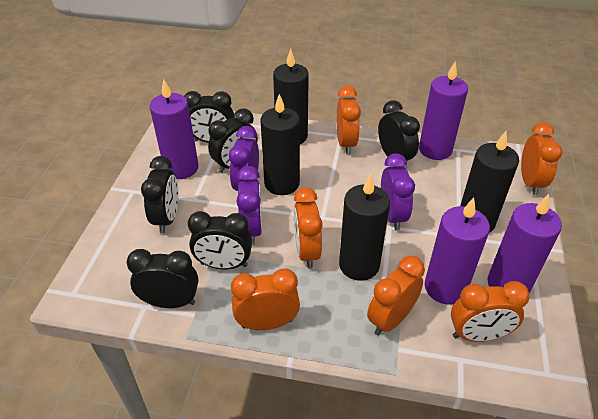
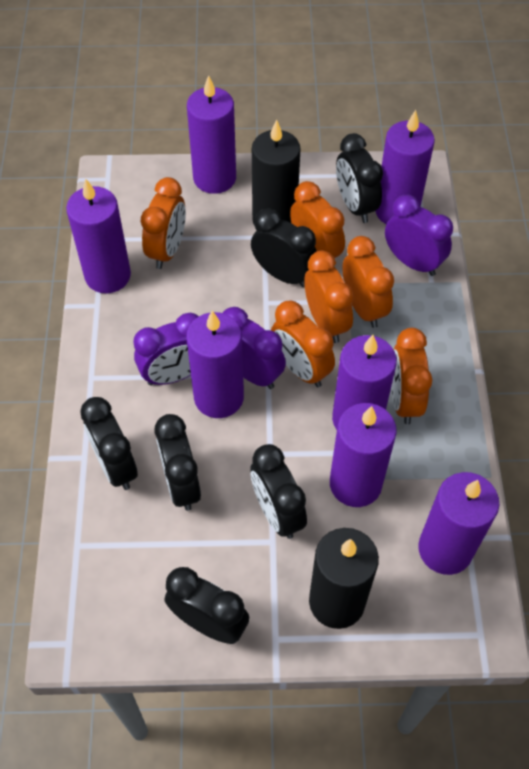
black candle: [260,94,300,195] [273,49,309,144] [339,174,390,281] [460,131,519,233] = 4 -> [252,119,301,224] [309,528,379,629] = 2
purple candle: [149,79,199,179] [419,61,468,160] [424,197,490,305] [488,194,562,293] = 4 -> [66,178,131,293] [186,311,244,418] [187,75,236,194] [330,403,397,507] [332,335,397,430] [375,110,435,224] [418,472,499,575] = 7

